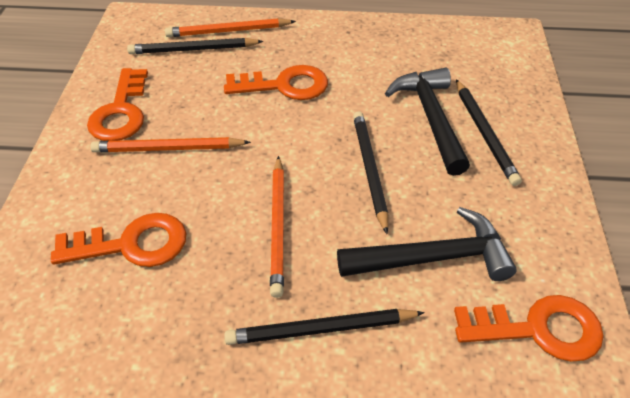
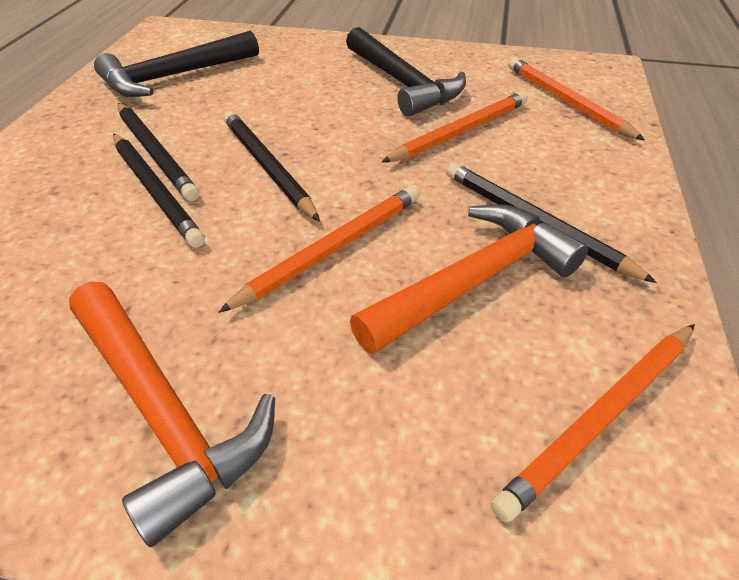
orange hammer: none = 0 -> [69,282,275,547] [350,204,588,354] = 2
orange key: [51,213,186,267] [87,68,148,141] [224,65,328,100] [454,295,604,362] = 4 -> none = 0
orange pencil: [90,137,251,152] [165,18,296,37] [270,156,284,298] = 3 -> [218,186,419,313] [381,92,528,163] [491,324,695,523] [508,57,645,141] = 4

